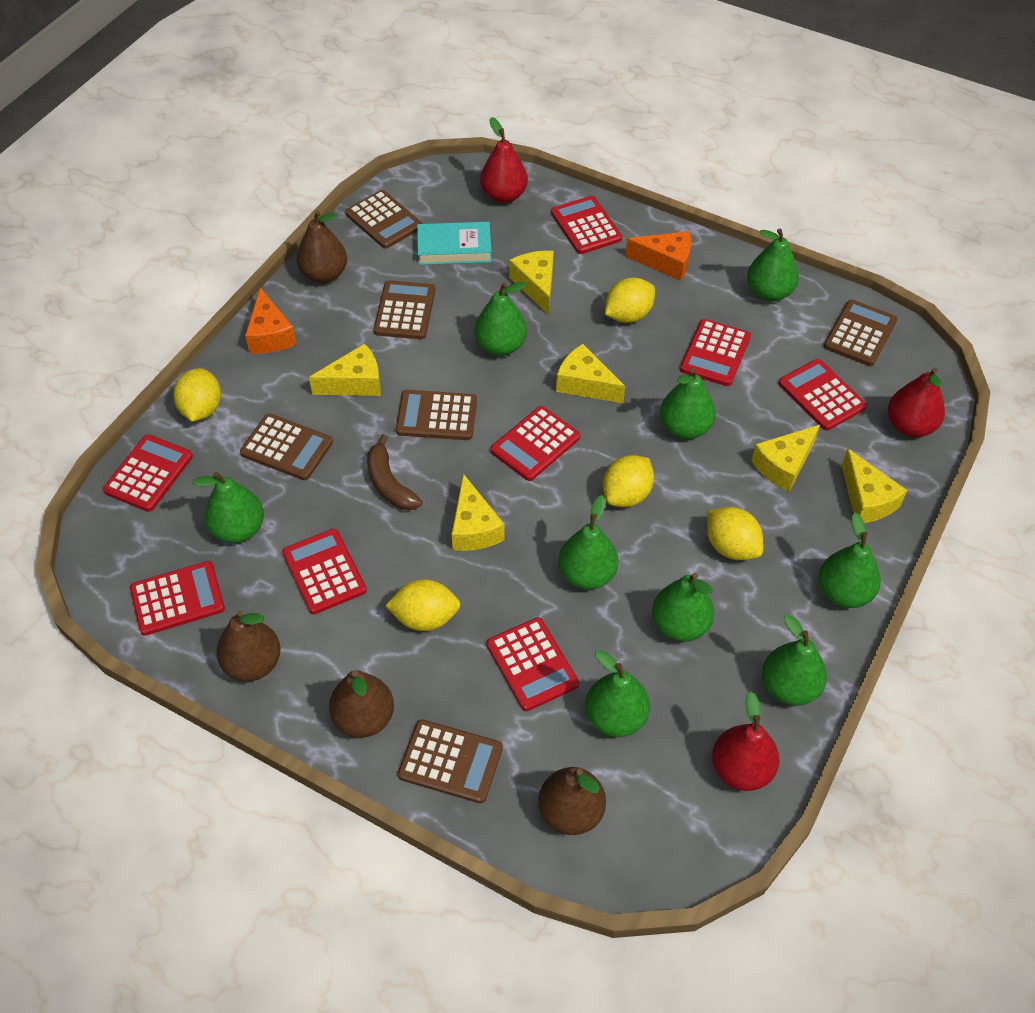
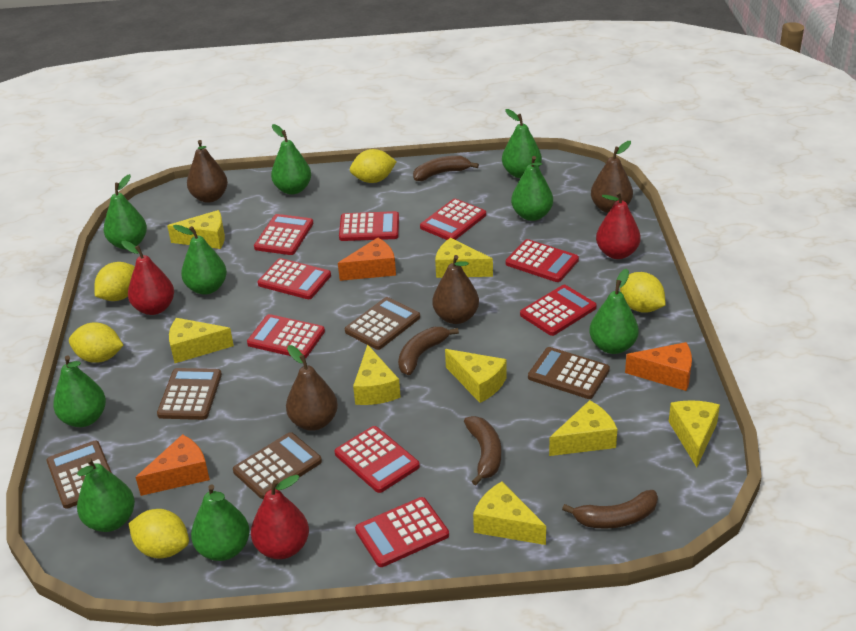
brown banana: [367,434,422,510] = 1 -> [398,327,459,375] [413,156,479,181] [464,416,501,485] [562,490,658,529] = 4
brown calculator: [240,414,333,480] [345,190,422,249] [374,280,435,339] [396,390,477,440] [398,719,503,803] [824,299,897,366] = 6 -> [46,441,112,509] [157,368,222,420] [233,432,322,499] [345,297,420,350] [528,347,610,399] = 5
orange cheese: [245,287,297,354] [625,231,691,281] = 2 -> [135,434,210,496] [338,238,396,281] [625,342,692,391] = 3
red calculator: [103,434,193,512] [130,561,225,636] [282,529,367,614] [487,617,579,711] [490,406,580,481] [551,196,622,254] [680,319,751,386] [778,359,867,431] = 8 -> [247,314,325,358] [254,214,314,255] [257,258,331,299] [334,426,420,493] [339,211,399,241] [355,497,449,567] [420,199,486,240] [506,239,579,282] [520,285,597,336] = 9
turquoise book: [417,222,492,265] = 1 -> none = 0
yellow cheese: [309,343,381,396] [452,474,505,551] [509,251,554,315] [556,344,625,403] [752,425,820,492] [842,448,907,523] = 6 -> [167,210,225,249] [169,318,234,363] [353,344,401,405] [435,238,493,278] [445,349,507,403] [473,481,546,545] [549,400,617,456] [669,400,720,467] = 8

